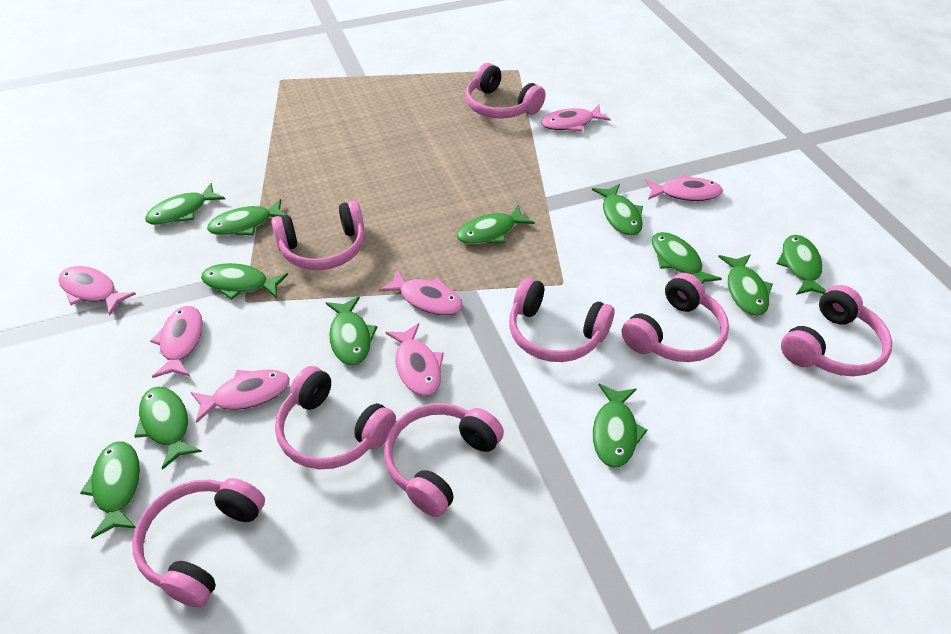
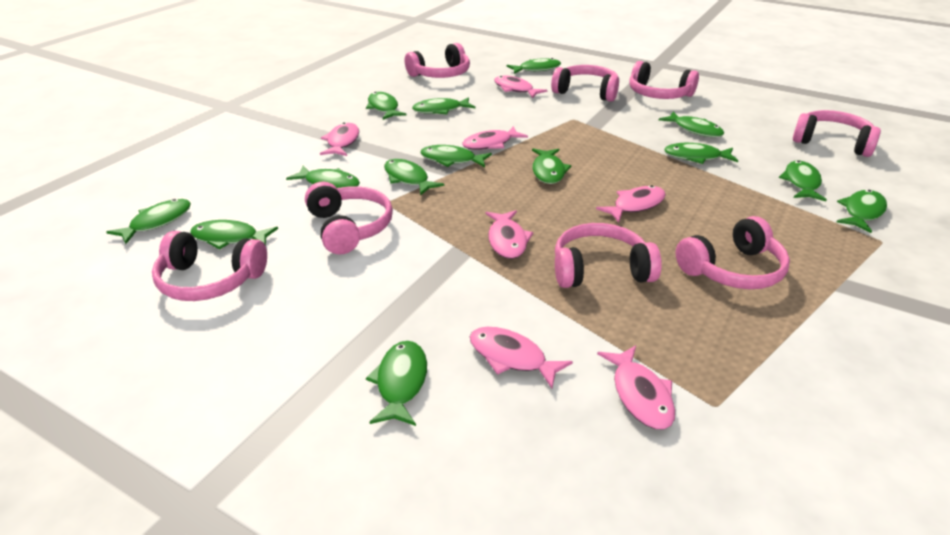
green fish: [80,442,140,539] [134,386,202,470] [145,183,225,225] [201,263,288,300] [207,199,286,235] [326,296,377,365] [457,205,535,244] [592,184,643,236] [593,384,647,468] [652,232,722,284] [718,254,773,316] [777,235,827,295] = 12 -> [106,199,191,244] [190,220,278,250] [286,166,360,188] [366,92,407,120] [366,341,427,426] [384,159,444,196] [412,97,475,115] [421,145,492,167] [506,58,561,74] [532,148,571,184] [659,112,724,137] [664,143,738,164] [779,161,827,201] [837,190,887,233] = 14

